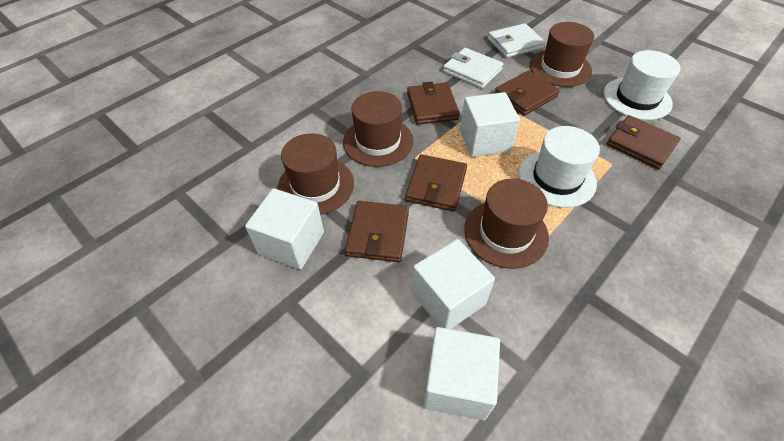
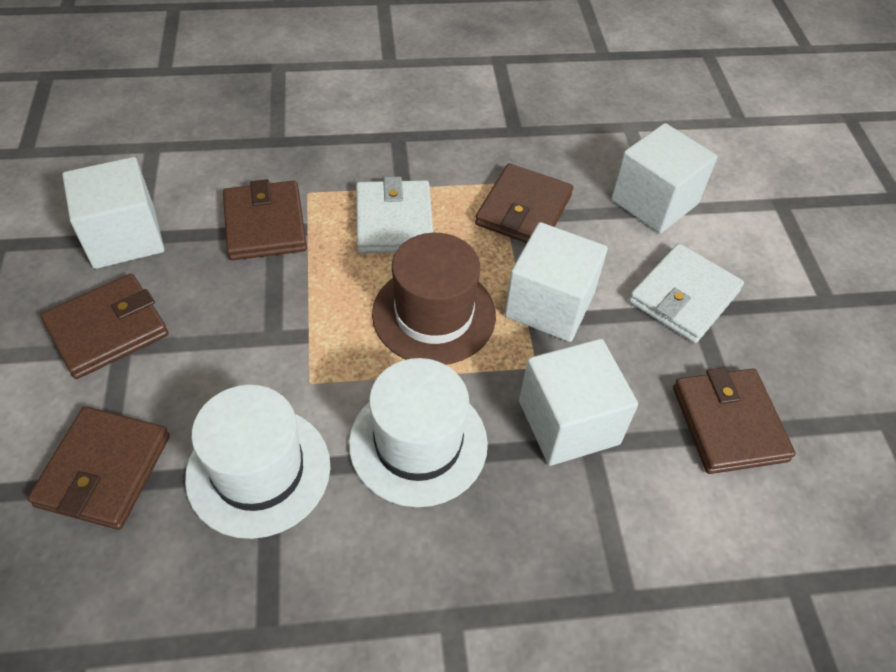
brown hat: [277,133,354,215] [343,91,414,167] [464,178,549,269] [529,22,594,87] = 4 -> [372,233,496,365] = 1

